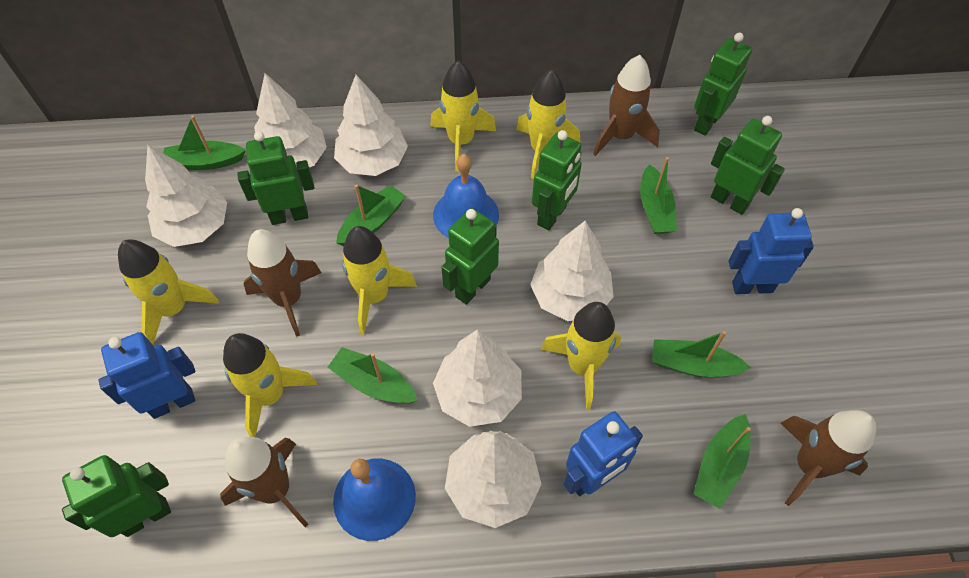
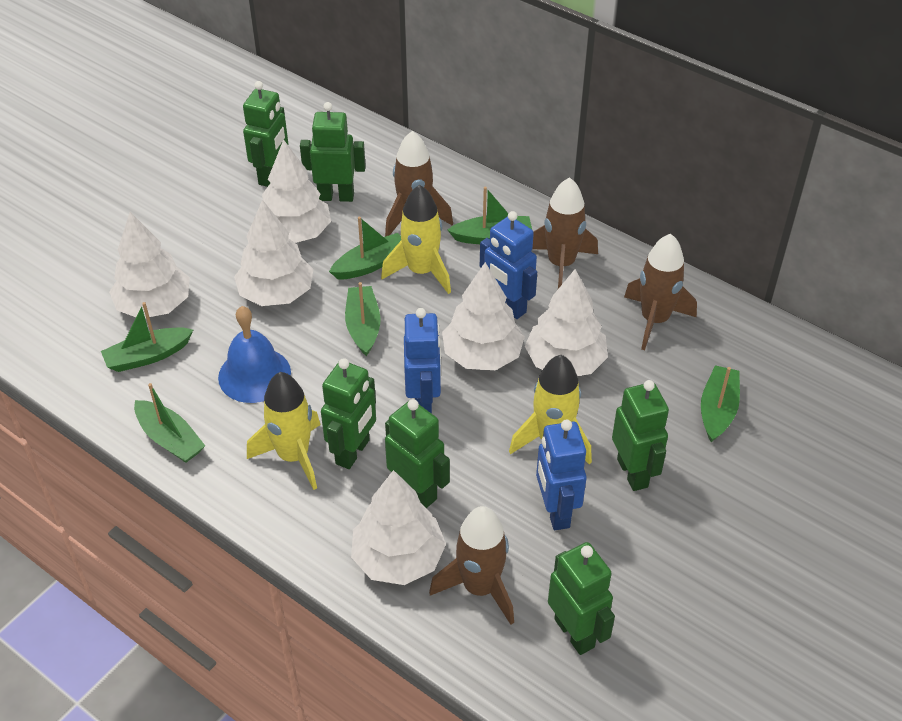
blue bell: [333,459,416,541] [433,154,499,238] = 2 -> [218,306,291,403] = 1
yellow rocket: [118,239,219,344] [223,333,317,437] [342,226,417,335] [430,61,496,171] [516,69,580,179] [540,302,621,410] = 6 -> [247,372,320,490] [381,185,451,294] [509,355,592,465] = 3

